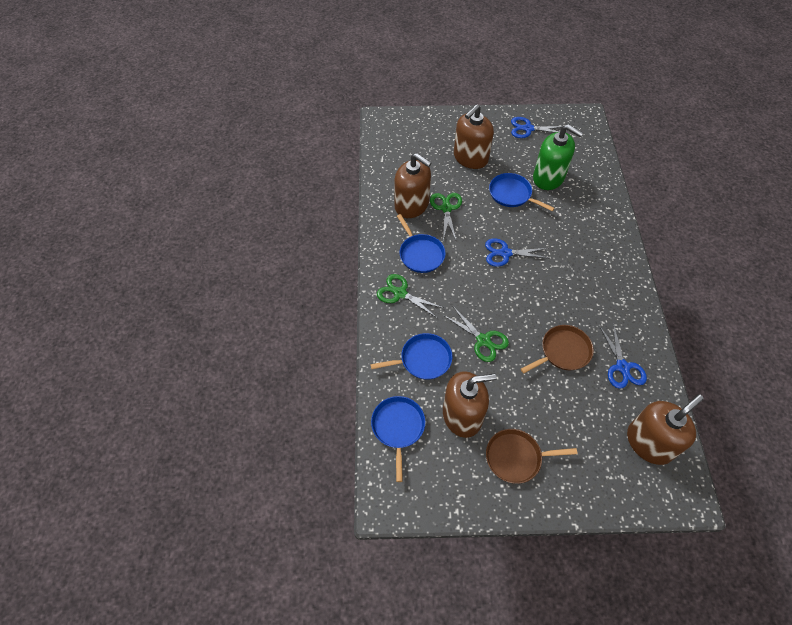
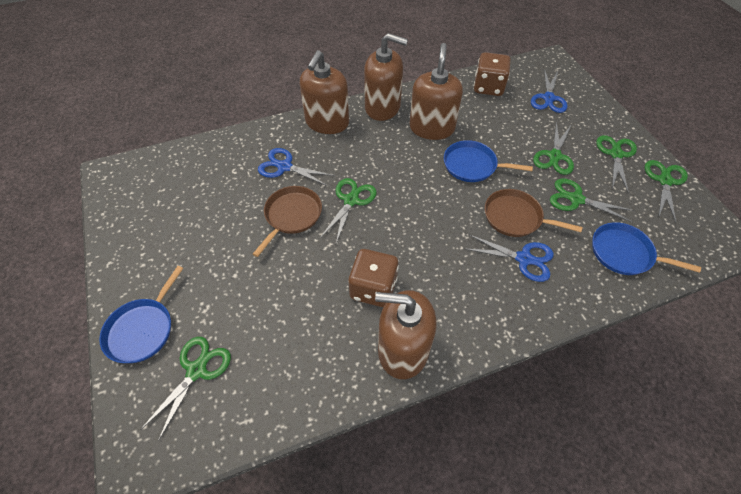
blue pan: [370,333,452,380] [371,396,425,482] [397,214,446,273] [489,173,554,211] = 4 -> [99,266,183,363] [444,140,533,182] [592,222,701,275] = 3
brown dice: none = 0 -> [349,249,399,307] [474,52,511,96] = 2
green scissors: [377,274,443,318] [430,193,462,240] [443,308,509,362] = 3 -> [140,337,231,441] [320,178,377,243] [533,121,574,175] [550,178,634,223] [596,135,637,193] [645,160,688,223] = 6
green soap dispenser: [533,124,583,190] = 1 -> none = 0

